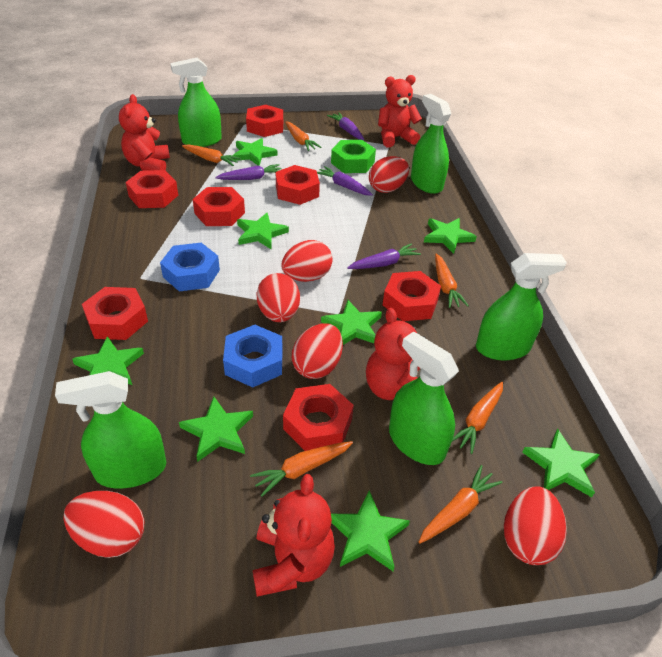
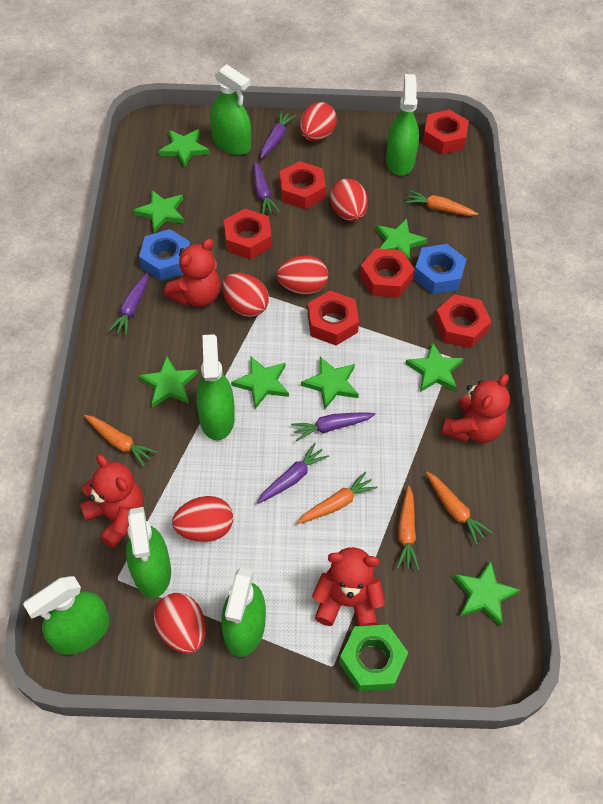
green spray bottle: [55,371,166,489] [170,58,222,147] [389,331,459,465] [411,94,451,194] [476,253,567,360] = 5 -> [23,576,110,655] [126,507,171,598] [196,334,235,440] [210,64,251,155] [221,568,266,657] [386,74,419,175] = 6
orange carrot: [182,144,241,166] [250,441,353,497] [285,122,321,151] [419,465,502,544] [435,254,469,308] [452,382,503,454] = 6 -> [84,415,157,467] [297,472,378,524] [397,485,419,570] [405,190,478,216] [426,472,493,545] = 5
purple carrot: [215,164,282,180] [317,166,373,196] [327,112,364,140] [347,243,421,269] = 4 -> [108,273,148,336] [254,161,280,214] [257,443,329,504] [260,111,296,159] [291,412,376,441] = 5
red nut: [82,287,148,340] [126,170,178,208] [193,187,245,226] [246,105,283,137] [276,165,320,205] [283,384,354,451] [383,271,441,321] = 7 -> [224,209,272,259] [280,161,326,209] [308,291,359,345] [360,248,415,298] [423,109,469,155] [434,294,492,348] = 6

